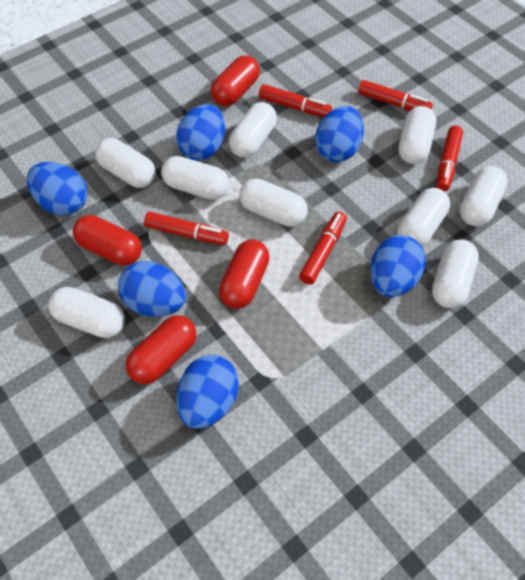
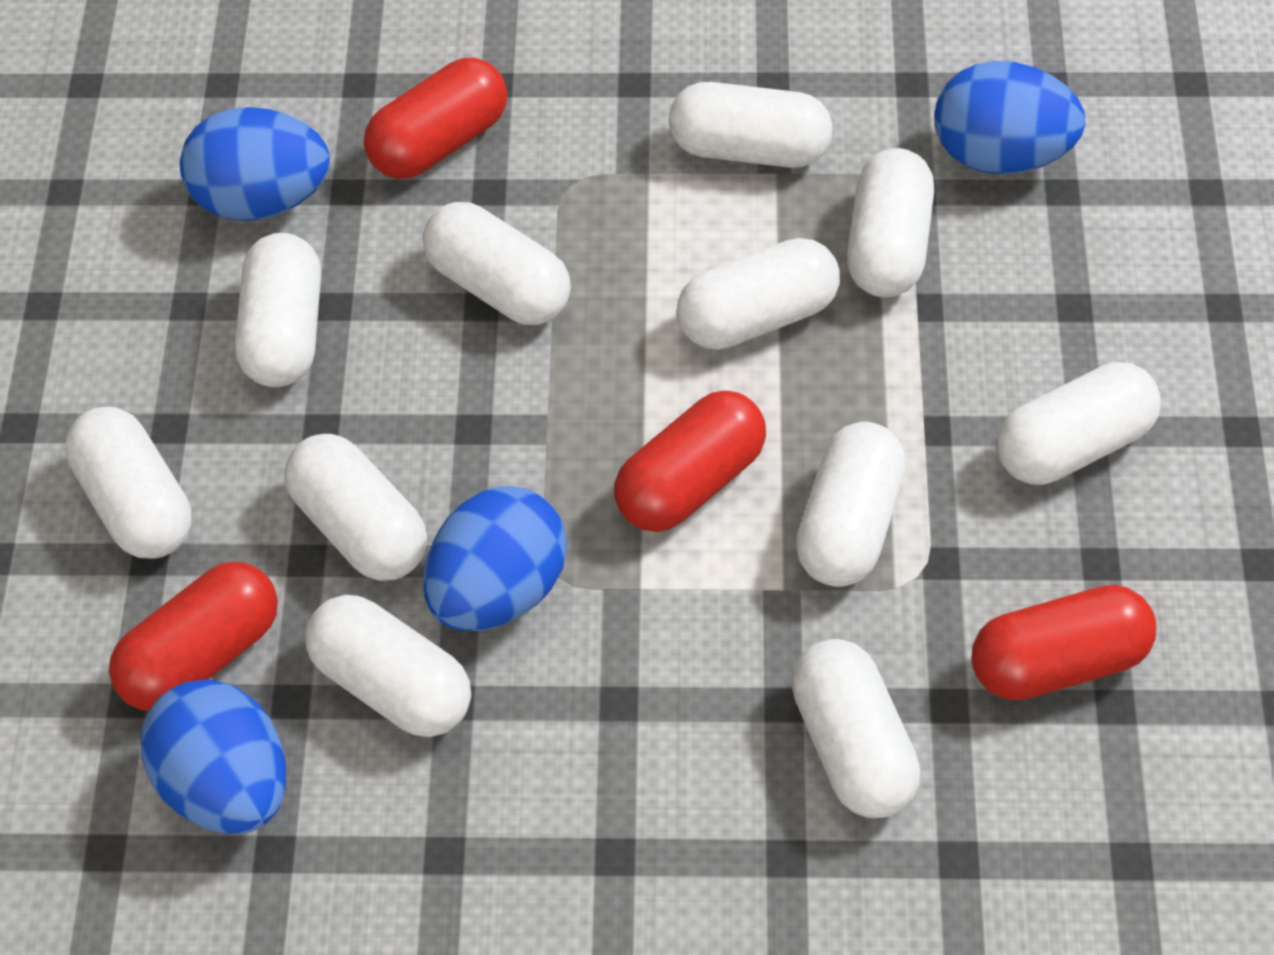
blue egg: [27,162,88,216] [118,261,186,317] [176,104,225,161] [176,355,239,429] [315,106,364,162] [370,235,426,297] = 6 -> [141,679,286,834] [180,107,330,221] [423,486,567,631] [934,61,1086,174] = 4
red marker: [144,212,229,245] [259,84,332,117] [299,212,347,285] [358,80,433,111] [436,126,463,192] = 5 -> none = 0
white capsule: [48,287,125,338] [95,138,156,188] [161,156,229,200] [229,102,277,158] [239,179,308,227] [398,188,450,246] [399,106,436,164] [432,239,479,308] [460,166,508,226] = 9 -> [65,407,192,559] [235,233,321,387] [284,434,427,581] [305,595,471,737] [423,202,571,325] [669,82,832,168] [677,238,840,350] [791,639,920,818] [796,422,906,587] [847,148,934,298] [996,362,1161,485] = 11

